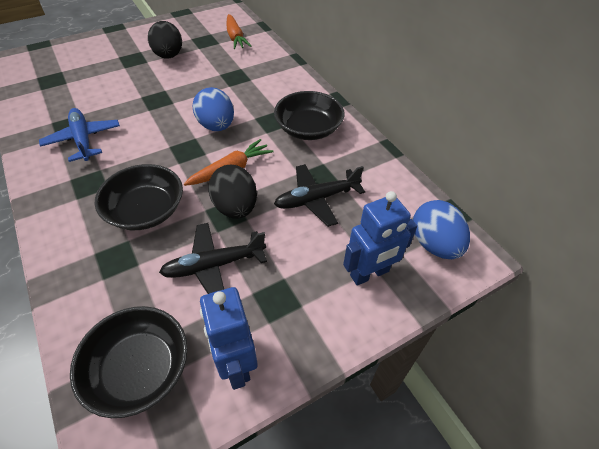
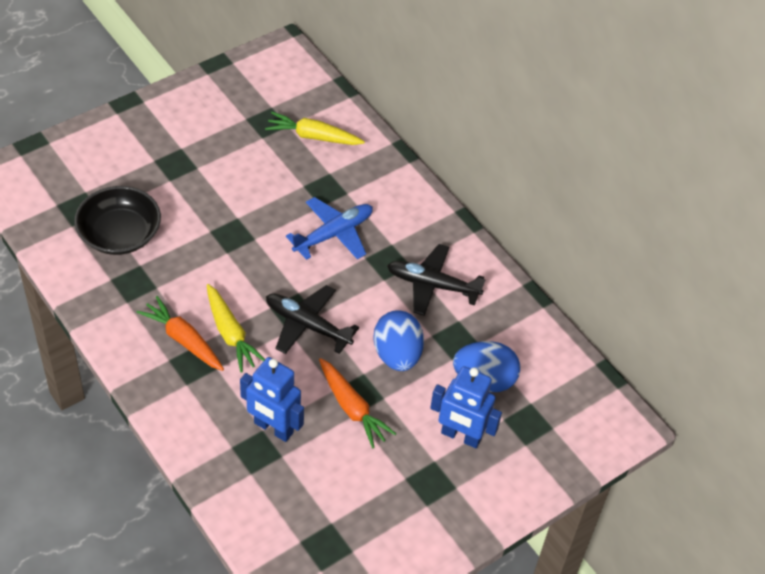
black bowl: [70,306,188,418] [95,164,183,230] [274,91,345,140] = 3 -> [74,186,161,255] = 1
black egg: [148,21,182,59] [208,164,257,219] = 2 -> none = 0
yellow carrot: none = 0 -> [207,284,265,372] [265,112,365,145] = 2

